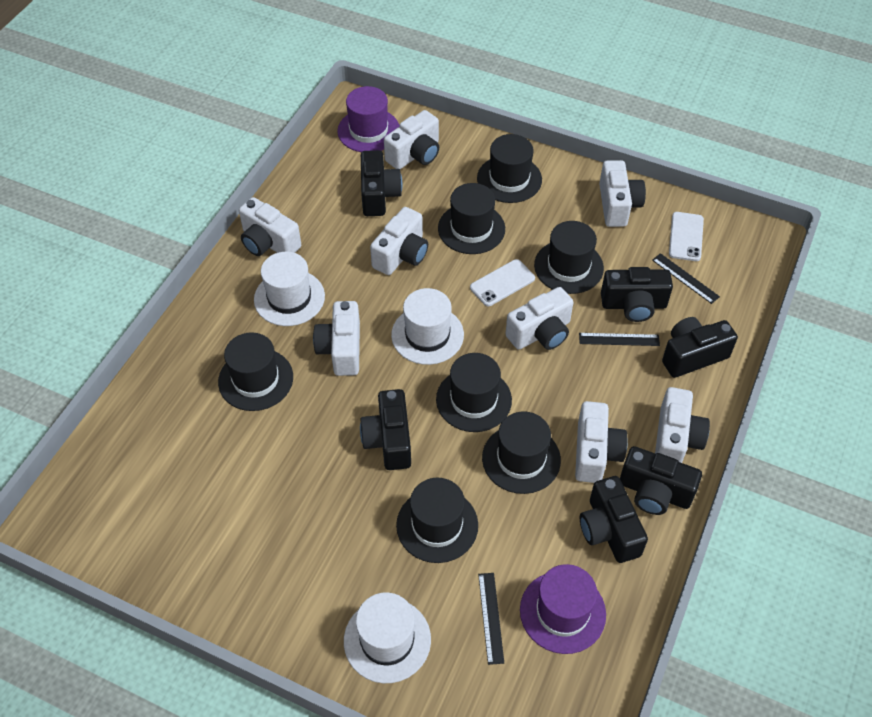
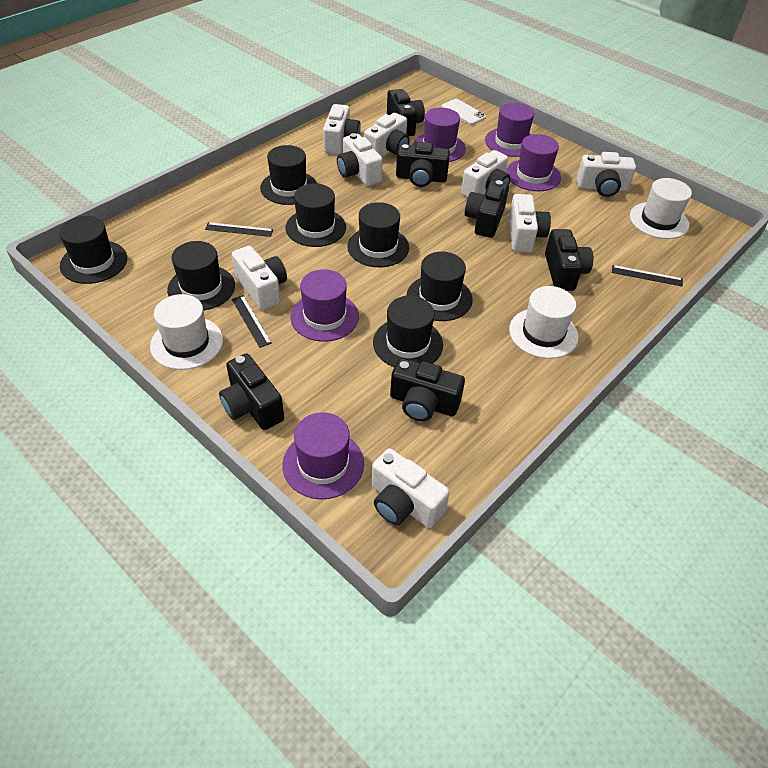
purple hat: [337,86,400,152] [520,564,606,654] = 2 -> [283,412,364,499] [290,269,359,342] [413,108,466,162] [485,103,534,157] [506,134,561,191] = 5
white phone: [470,259,535,306] [669,212,704,261] = 2 -> [442,99,486,125] = 1

